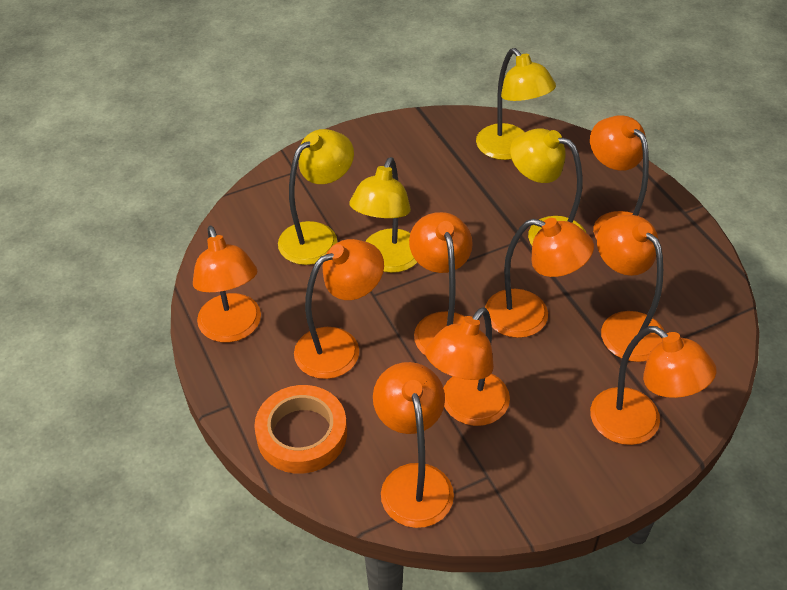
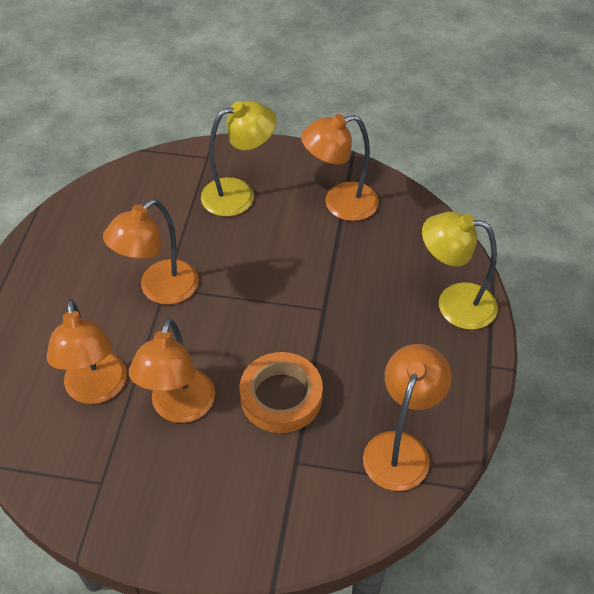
orange lamp: [193,226,261,342] [294,239,384,379] [373,362,454,528] [409,212,473,356] [425,307,510,426] [485,218,594,338] [590,115,649,239] [590,326,717,445] [597,215,665,362] = 9 -> [46,299,127,404] [103,199,199,305] [129,318,215,423] [301,114,379,221] [363,344,452,491] = 5
yellow lamp: [278,129,354,265] [350,157,417,273] [476,48,556,160] [510,128,586,245] = 4 -> [201,101,276,217] [422,212,498,330] = 2

